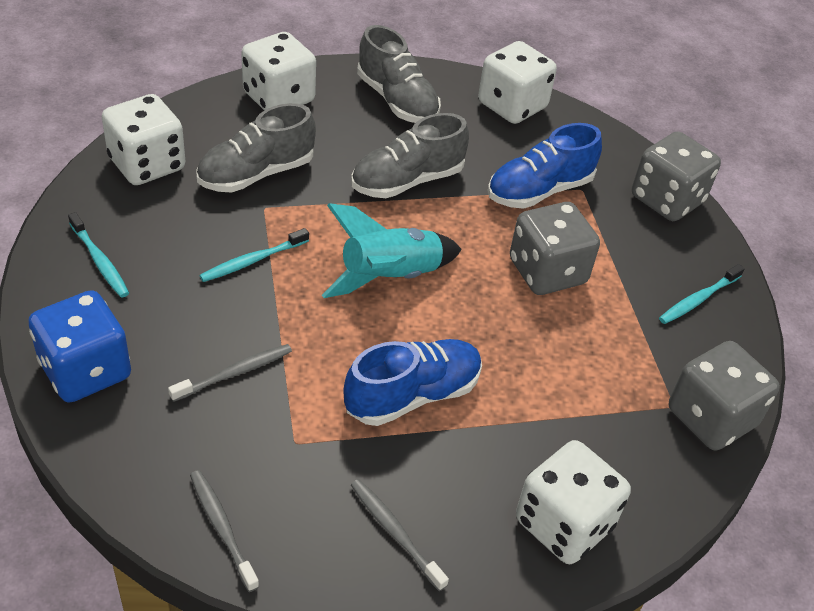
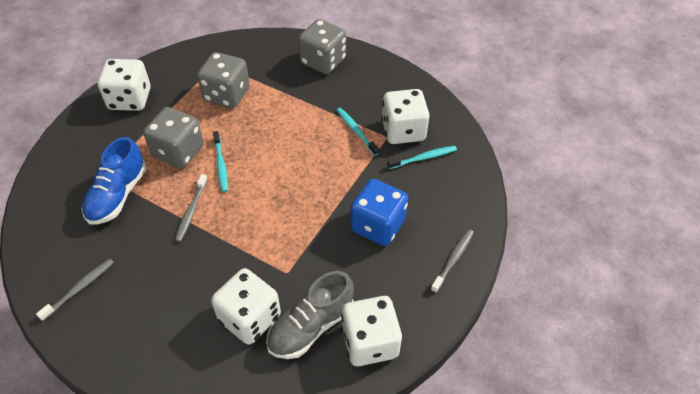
blue shoe: [344,339,482,426] [487,123,602,209] = 2 -> [82,137,146,224] = 1
grey shoe: [196,103,316,193] [351,113,469,198] [357,25,441,123] = 3 -> [266,271,354,359] = 1
turquoise rocket: [322,203,462,298] = 1 -> none = 0

